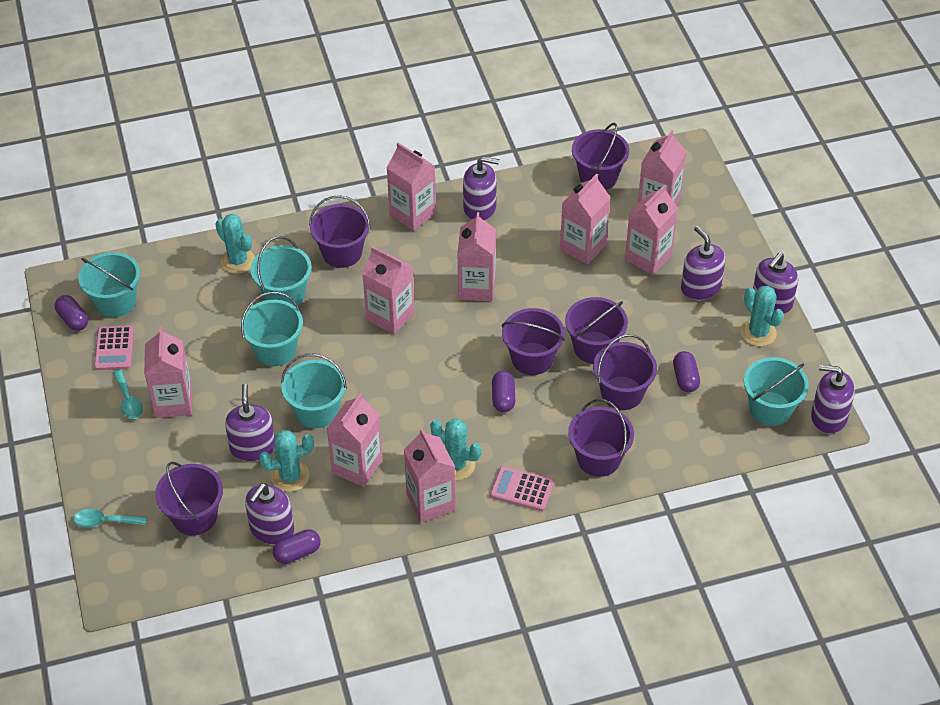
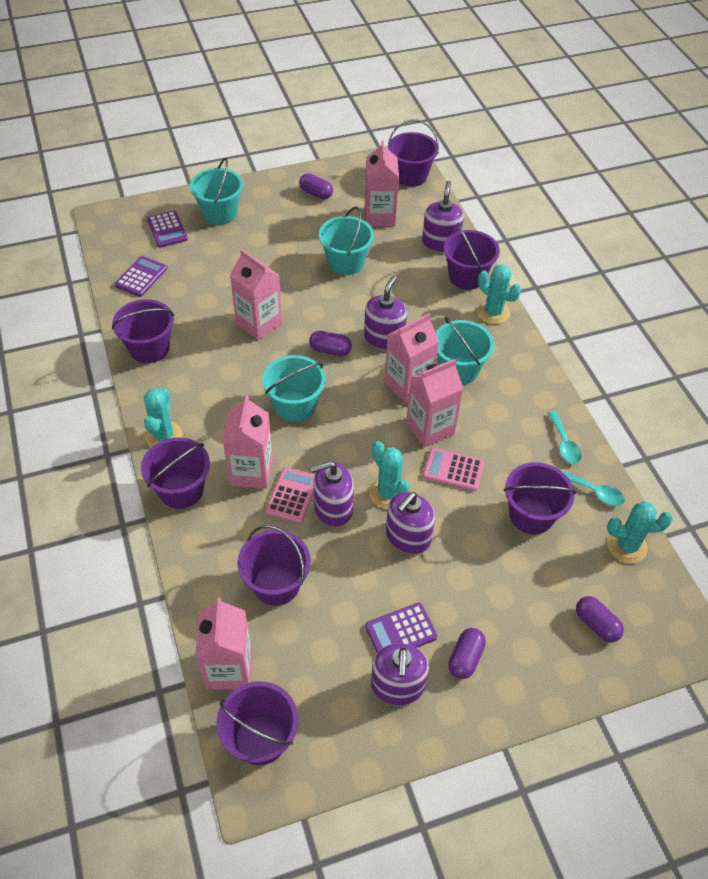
pink carton: [144,327,192,418] [327,393,383,487] [362,246,415,335] [387,143,436,231] [404,428,456,523] [457,212,496,302] [560,174,611,264] [625,184,678,275] [638,130,687,205] = 9 -> [195,598,252,690] [223,395,273,489] [230,249,282,340] [365,140,399,226] [384,313,439,403] [406,359,463,448] = 6
purple calculator: none = 0 -> [115,256,167,297] [147,211,188,248] [365,603,438,652] = 3
purple soap dispenser: [225,384,275,461] [245,483,294,545] [463,156,500,221] [681,226,726,300] [753,253,798,314] [811,365,855,434] = 6 -> [310,461,354,527] [364,276,407,350] [371,643,429,705] [386,492,435,554] [422,181,464,252] = 5
turquoise bucket: [78,252,140,317] [240,292,303,366] [250,236,312,307] [281,354,347,428] [744,357,809,426] = 5 -> [190,158,243,225] [262,355,326,422] [319,206,374,275] [436,317,494,385] = 4

